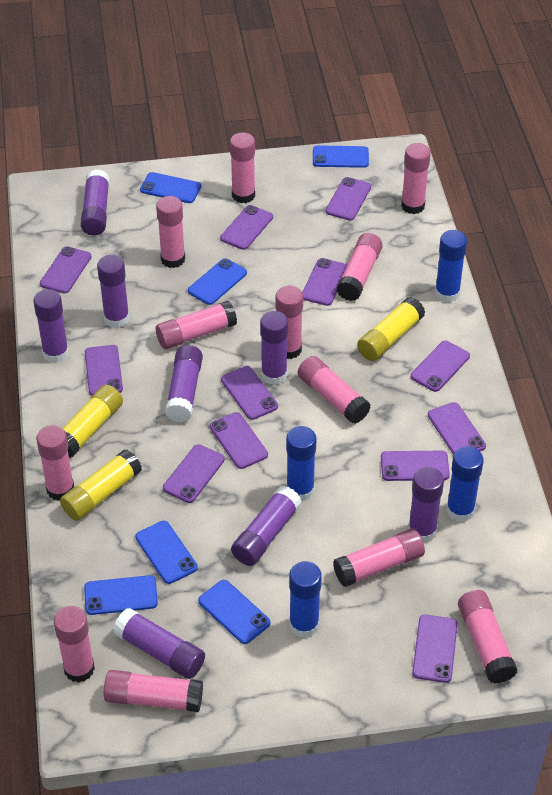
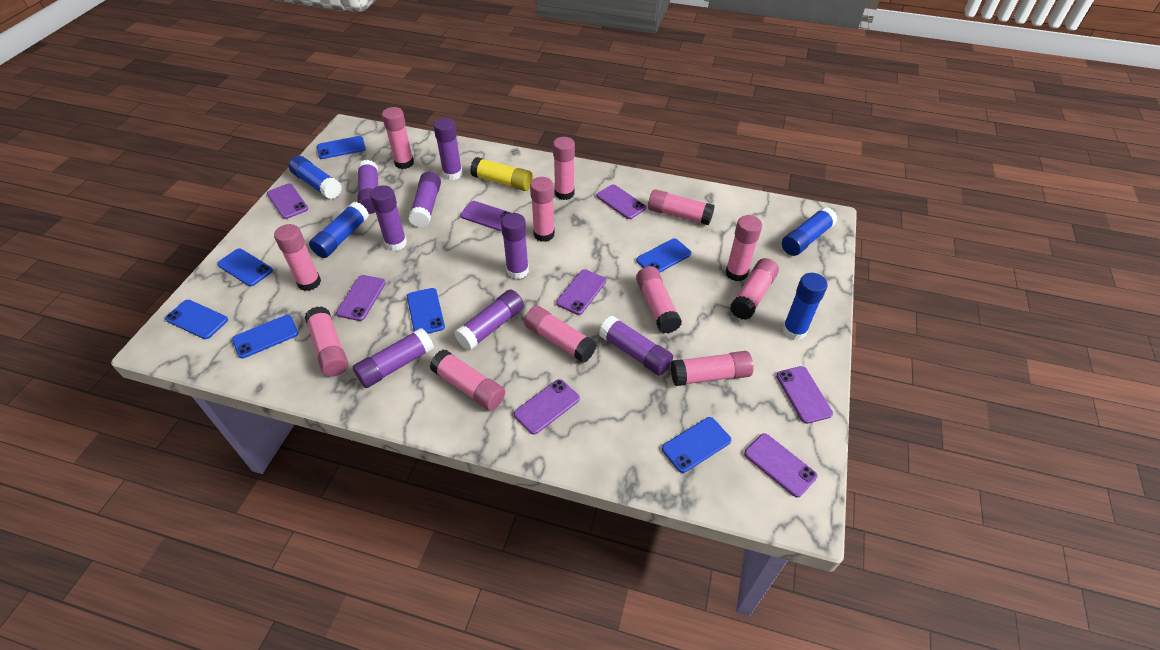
blue phone: [84,575,158,615] [135,521,198,584] [140,172,201,203] [188,258,247,305] [198,580,271,644] [313,145,369,168] = 6 -> [165,300,228,339] [217,249,273,286] [232,315,299,359] [317,136,366,159] [407,288,445,334] [636,238,691,273] [662,417,731,473] = 7
purple phone: [40,246,92,294] [85,345,123,396] [163,444,225,503] [210,412,268,469] [220,205,273,250] [221,366,278,420] [302,258,347,306] [325,177,371,221] [381,451,450,481] [411,341,470,392] [412,614,458,683] [428,402,486,455] = 12 -> [267,183,308,219] [336,275,386,321] [460,201,511,231] [514,379,580,435] [556,269,606,315] [597,184,646,219] [744,433,817,498] [776,366,833,424] = 8
yellow glue stick: [60,449,142,521] [63,385,123,458] [357,297,425,361] = 3 -> [470,157,533,191] = 1

